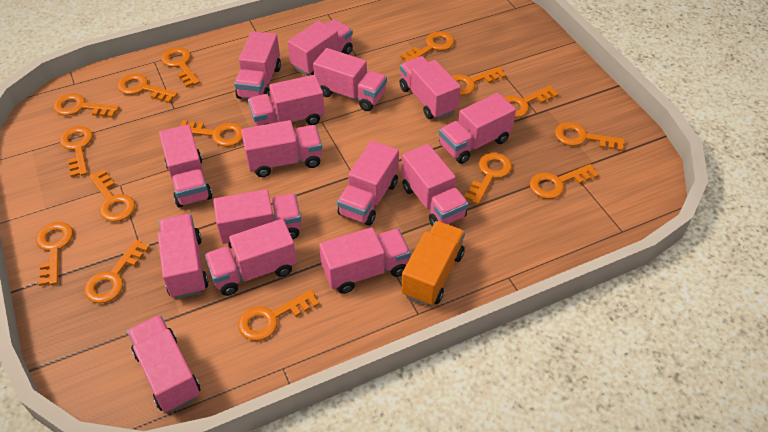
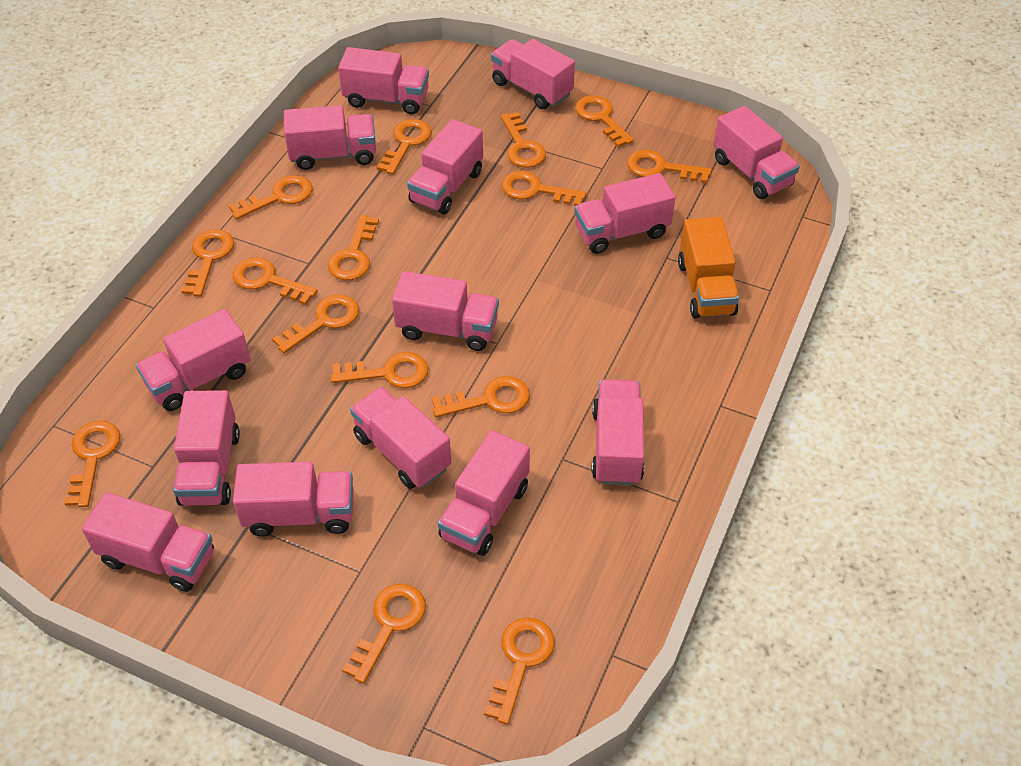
pink truck: [127,315,201,413] [158,214,209,299] [159,124,213,208] [204,219,297,296] [213,189,301,249] [234,31,281,99] [241,120,322,177] [248,75,325,126] [288,19,353,76] [313,48,387,111] [319,227,410,294] [337,141,399,226] [399,56,461,119] [401,144,468,226] [439,93,516,164] = 15 -> [82,492,214,592] [136,309,251,411] [173,390,240,506] [233,462,354,536] [284,105,376,170] [338,47,429,114] [350,387,451,489] [392,271,499,351] [407,119,483,215] [438,430,530,556] [491,39,575,109] [574,173,676,254] [591,379,644,486] [713,106,800,199] = 14

